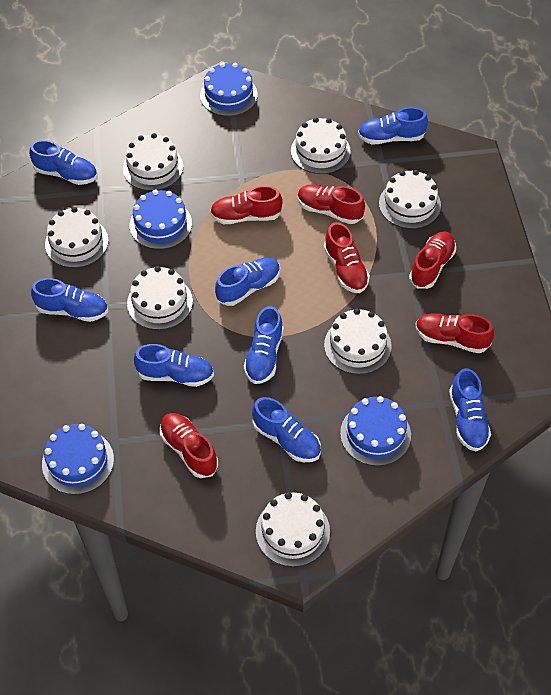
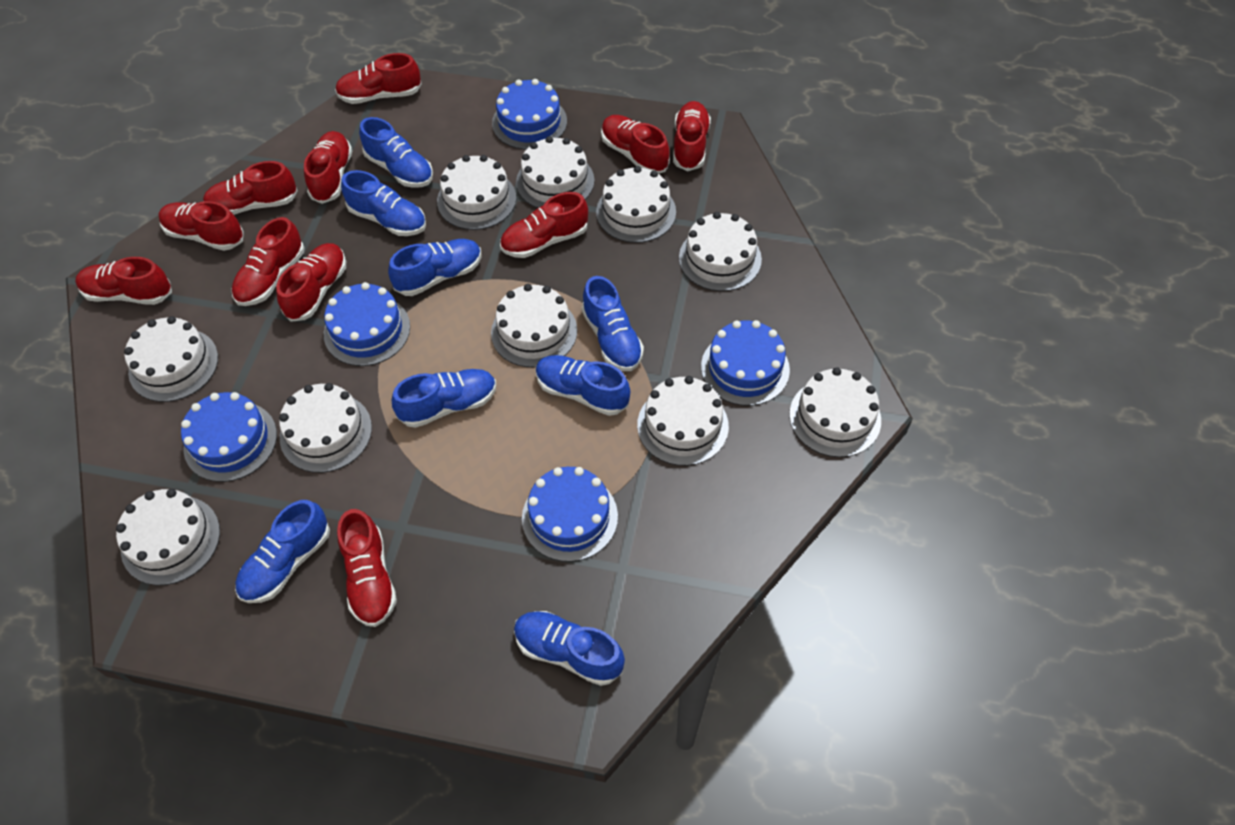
blue cake: [42,424,114,494] [129,190,192,249] [200,62,258,116] [340,396,411,466] = 4 -> [181,392,277,482] [324,282,410,366] [492,79,567,149] [522,467,618,562] [701,320,790,406] = 5
red shoe: [160,413,218,478] [210,186,283,224] [297,184,365,224] [324,222,370,293] [409,231,456,289] [416,313,494,353] = 6 -> [75,257,172,305] [158,201,244,251] [203,161,298,215] [232,217,304,306] [276,243,346,322] [304,131,352,204] [335,53,422,104] [337,509,397,627] [500,192,588,258] [601,115,670,174] [673,101,711,171] = 11
white cake: [45,207,109,268] [123,133,183,191] [127,266,193,330] [256,492,330,567] [291,118,351,174] [324,309,392,374] [379,170,441,229] = 7 -> [116,489,220,585] [124,316,218,402] [279,383,372,473] [437,155,516,230] [491,284,577,367] [516,136,594,208] [596,166,676,243] [637,376,729,466] [679,212,762,291] [789,367,881,457] = 10

